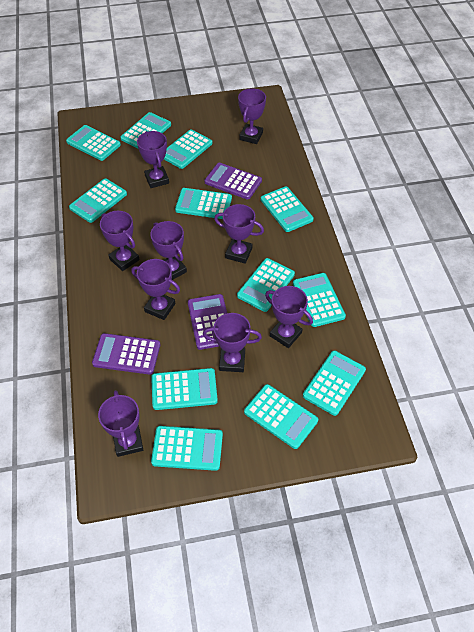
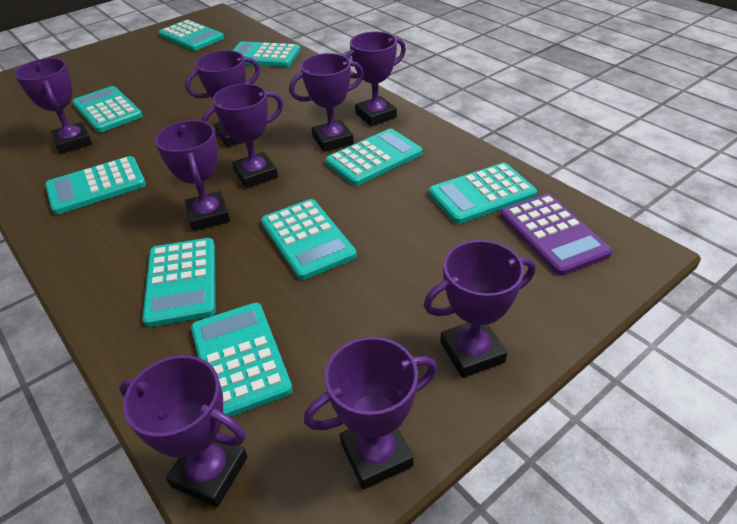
purple calculator: [92,333,160,375] [188,294,227,350] [204,163,262,200] = 3 -> [500,194,613,276] = 1
turquoise calculator: [66,125,121,161] [69,178,127,223] [120,112,171,148] [151,368,218,410] [151,426,223,471] [164,129,212,169] [175,188,232,219] [237,258,295,312] [244,384,318,449] [261,186,314,232] [293,273,346,327] [303,351,366,416] = 12 -> [45,156,146,215] [72,86,143,133] [142,238,216,327] [159,20,224,51] [191,303,293,417] [233,41,300,67] [261,199,357,280] [325,129,422,186] [429,163,537,224] = 9

